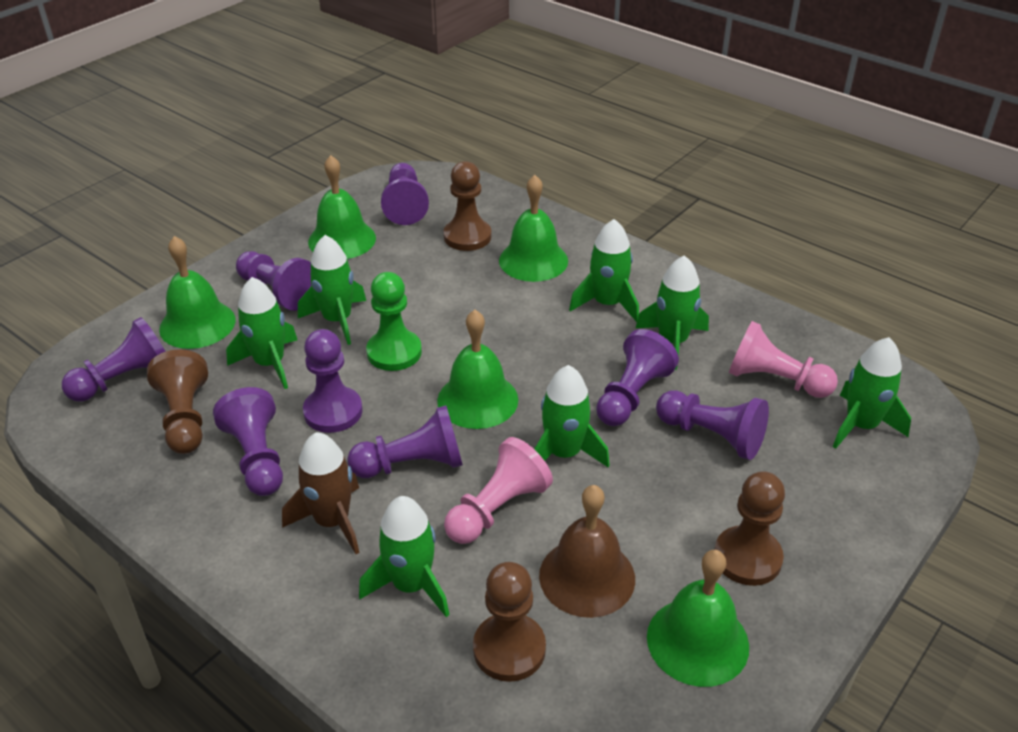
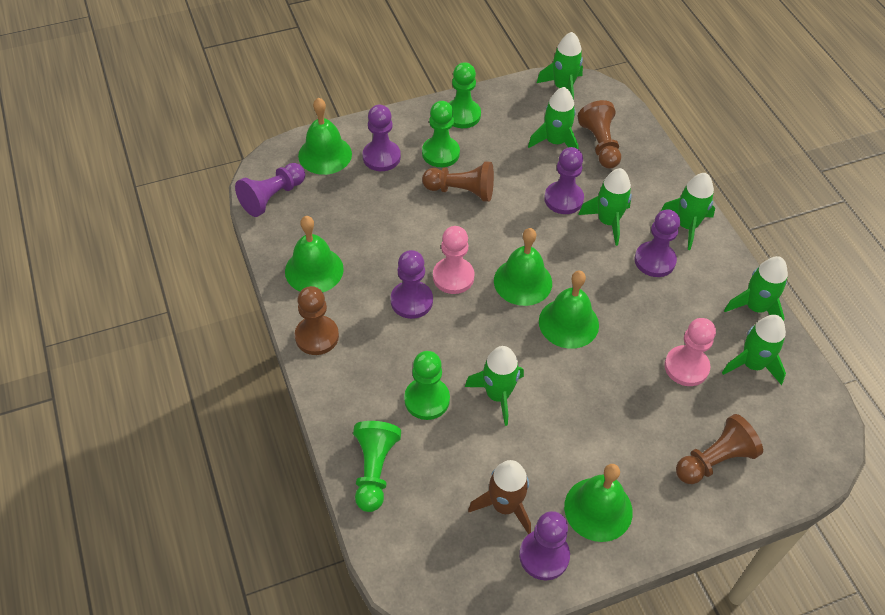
brown bell: [539,485,635,618] = 1 -> none = 0
green pawn: [366,272,422,371] = 1 -> [353,421,401,512] [404,351,450,420] [422,101,460,167] [449,62,481,128] = 4
purple pawn: [62,317,166,402] [213,387,283,496] [236,251,311,311] [303,329,363,433] [347,406,463,478] [381,163,429,225] [596,329,679,426] [656,390,769,460] = 8 -> [235,163,305,217] [363,105,401,171] [391,250,433,319] [519,511,570,580] [544,147,584,214] [634,209,680,277] = 6

